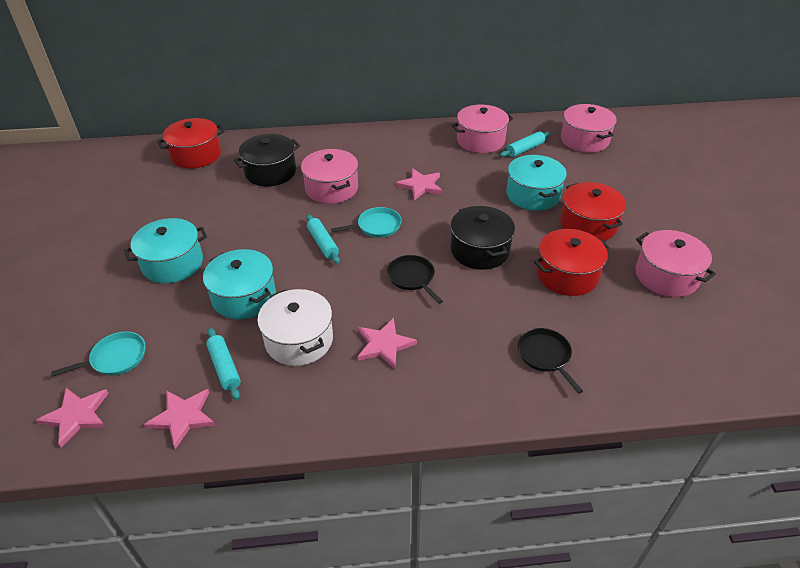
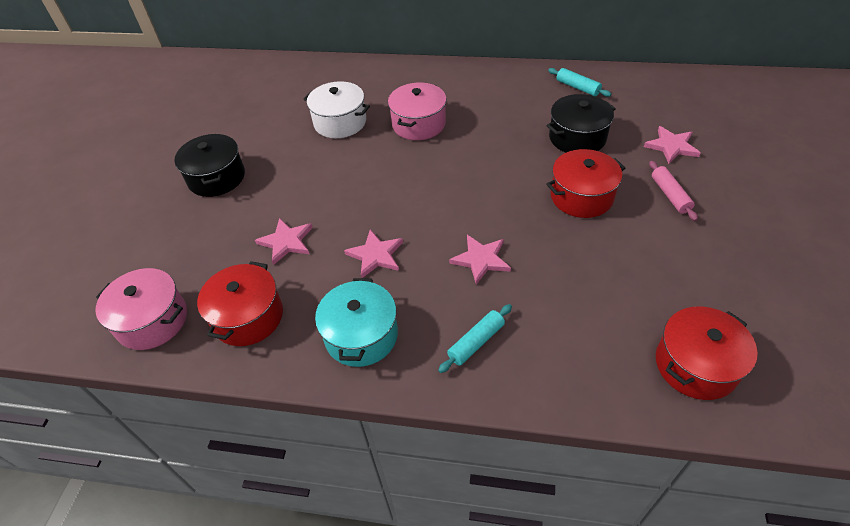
black pan: [387,255,443,304] [518,328,583,394] = 2 -> none = 0
pink pot: [301,149,358,204] [452,104,513,153] [561,104,617,153] [635,230,716,297] = 4 -> [95,268,187,350] [388,83,447,140] = 2
pink rolling pin: none = 0 -> [649,161,698,221] = 1
turquoise pan: [51,331,145,377] [331,207,402,238] = 2 -> none = 0
turquoise pot: [124,218,207,283] [203,249,276,319] [506,155,567,211] = 3 -> [315,278,398,367] = 1
turquoise rolling pin: [206,328,241,400] [306,214,340,264] [500,131,551,157] = 3 -> [438,304,512,373] [548,68,611,97] = 2

